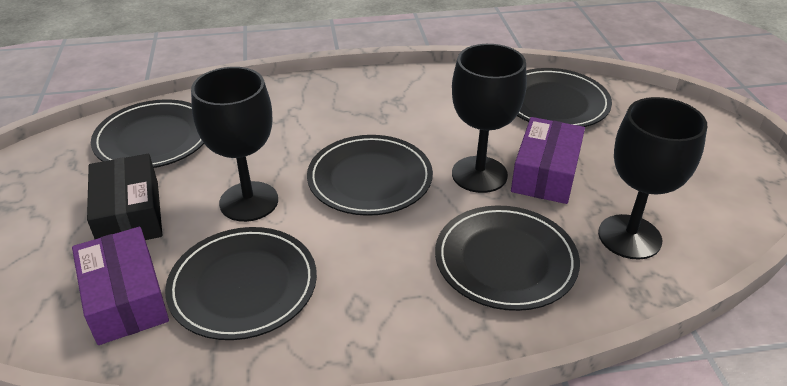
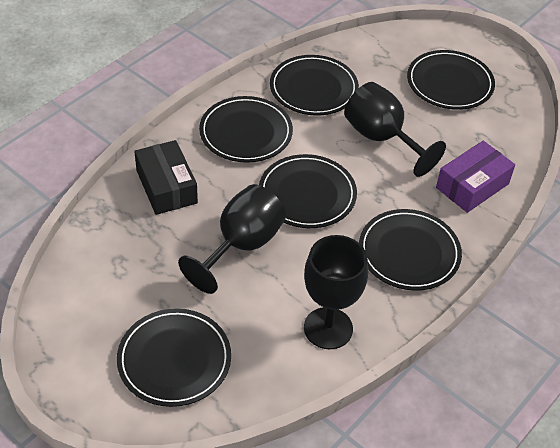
black plate: [91,99,204,168] [165,227,317,340] [307,135,433,216] [435,206,580,311] [517,68,612,127] = 5 -> [117,308,231,407] [199,96,293,163] [259,154,357,228] [270,55,359,116] [359,209,462,291] [407,50,495,110] = 6
purple box: [72,227,169,345] [511,117,585,204] = 2 -> [436,141,515,213] = 1

